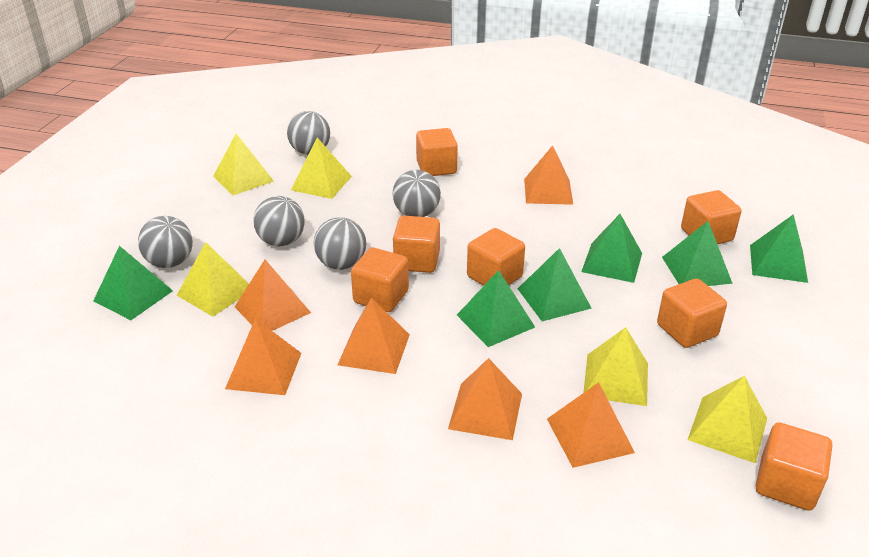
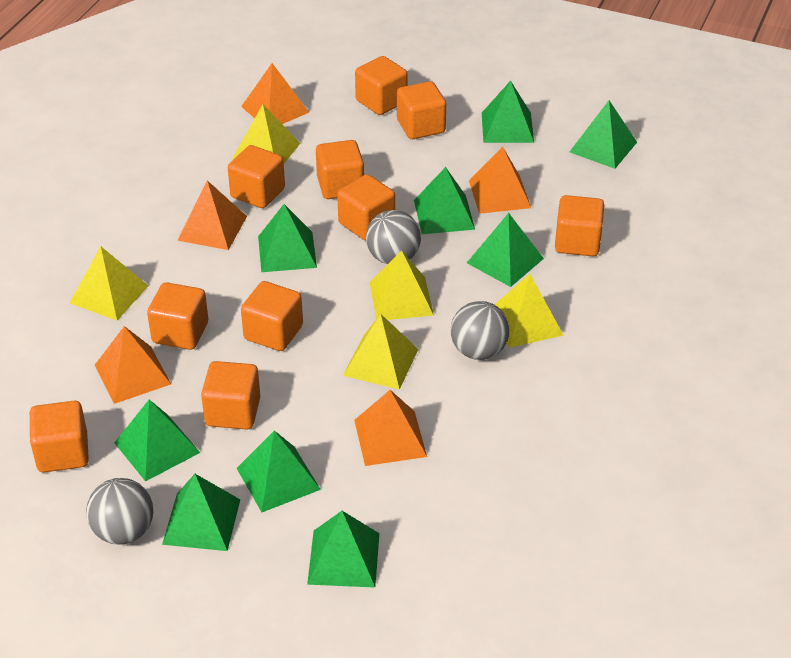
green pyramid: [93,246,173,320] [457,270,535,347] [518,248,592,321] [581,214,642,283] [662,221,733,286] [750,214,808,283] = 6 -> [115,399,200,482] [162,474,240,551] [237,431,321,512] [258,204,317,272] [307,511,379,588] [414,167,475,234] [467,213,544,287] [482,81,534,143] [570,101,637,169] = 9
grey ball: [138,216,193,268] [253,196,305,247] [287,111,330,155] [314,217,366,270] [392,170,441,217] = 5 -> [86,478,153,544] [366,210,421,264] [451,301,509,360] = 3
orange cube: [351,248,409,312] [393,216,440,273] [416,128,458,176] [467,228,525,286] [657,278,727,348] [681,190,741,244] [756,422,832,511] = 7 -> [30,401,89,472] [147,282,208,350] [201,361,260,430] [228,145,285,208] [241,281,303,351] [316,140,364,199] [337,174,395,240] [355,56,408,115] [397,81,446,139] [555,195,604,256] = 10
orange pyramid: [225,318,301,395] [235,260,311,331] [338,298,410,374] [448,358,522,440] [524,145,573,205] [547,382,635,468] = 6 -> [95,326,171,404] [177,180,247,250] [241,63,309,124] [354,390,427,466] [469,147,531,214] = 5

